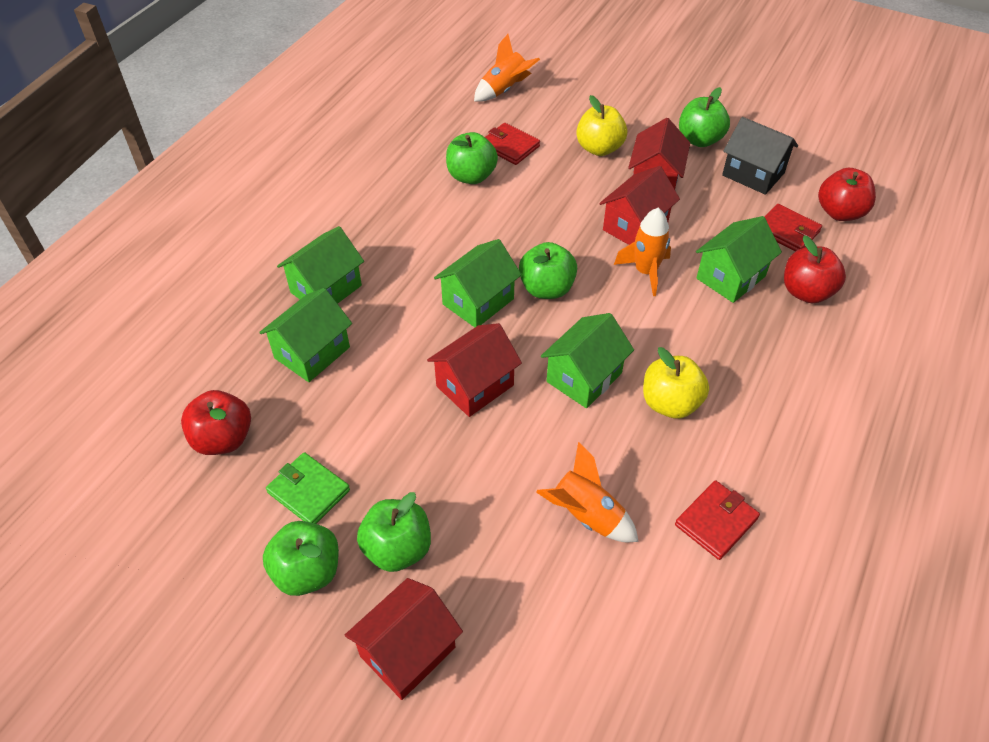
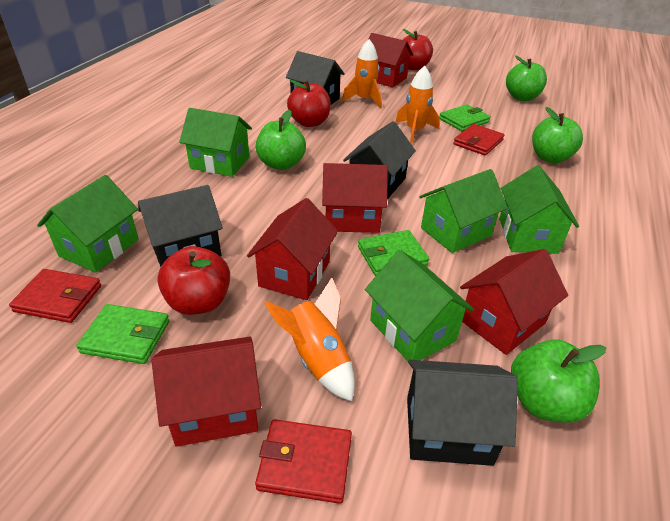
black house: [722,117,798,195] = 1 -> [138,185,223,267] [286,51,345,104] [343,121,416,200] [407,360,518,466] = 4
green apple: [263,521,339,596] [357,492,431,572] [446,132,498,184] [519,242,577,299] [679,87,730,147] = 5 -> [256,110,306,170] [506,56,547,101] [511,340,606,423] [532,107,583,163] = 4
green wallet: [266,452,350,524] = 1 -> [76,304,170,364] [358,230,429,276] [440,104,491,131] = 3
red house: [345,578,463,700] [427,323,522,417] [599,166,680,245] [628,118,690,189] = 4 -> [152,337,261,447] [247,198,338,300] [322,163,388,233] [368,33,413,87] [460,249,568,355] = 5
yellow apple: [576,95,627,156] [643,347,709,419] = 2 -> none = 0

